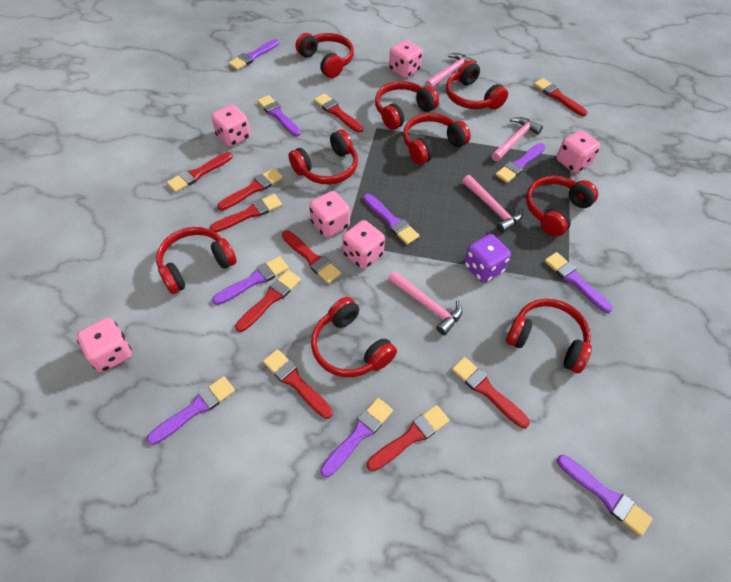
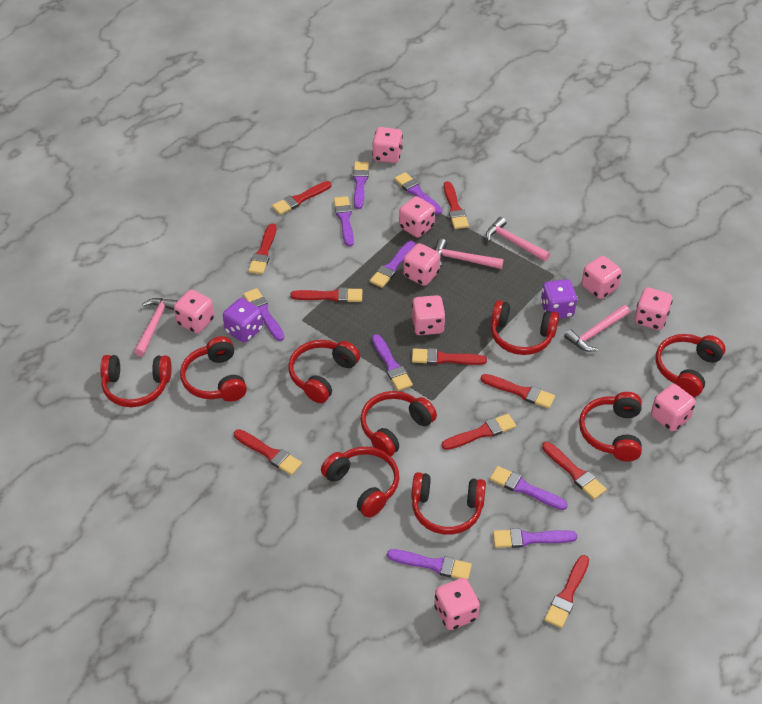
pink dice: [77,318,132,372] [211,104,251,147] [309,191,350,238] [342,220,385,269] [389,40,423,78] [557,130,600,173] = 6 -> [174,290,214,333] [372,127,403,163] [399,196,435,238] [403,243,440,286] [412,295,446,335] [434,578,480,630] [582,256,622,299] [635,287,673,330] [651,384,696,431] = 9
purple dice: [464,234,511,283] = 1 -> [223,298,263,343] [540,279,577,318] = 2

